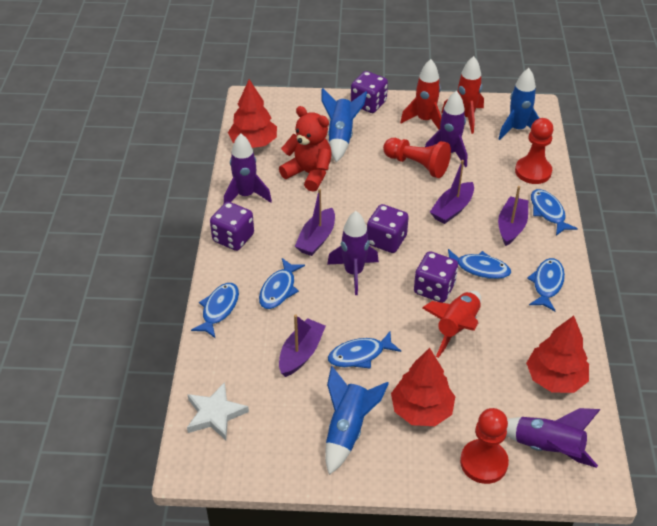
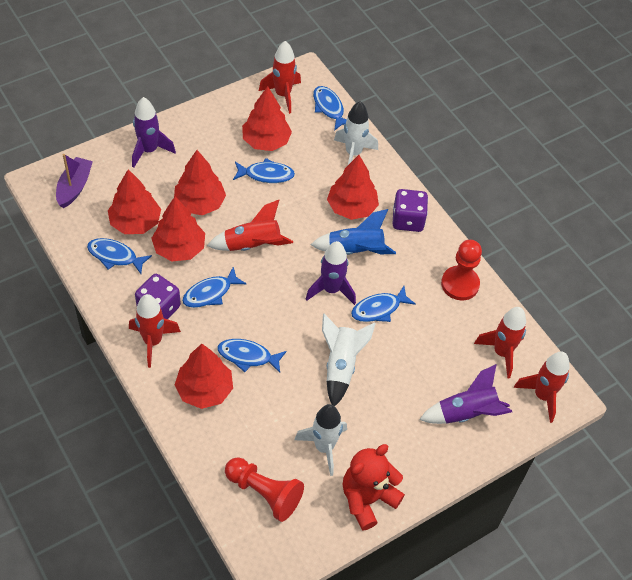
blue rocket: [322,88,367,162] [325,366,389,475] [498,68,539,140] = 3 -> [311,209,396,255] = 1
purple boat: [279,315,326,377] [295,189,335,256] [430,160,474,224] [498,186,528,246] = 4 -> [56,154,93,208] = 1
purple dice: [210,202,254,251] [351,71,388,113] [367,204,409,253] [414,251,458,303] = 4 -> [135,274,181,319] [392,189,428,232] = 2
purple rocket: [224,134,272,203] [327,211,379,295] [425,91,467,167] [506,408,600,468] = 4 -> [132,97,176,168] [306,241,356,305] [419,364,512,424] = 3
red pawn: [383,138,451,178] [460,408,509,484] [515,118,554,184] = 3 -> [225,457,304,522] [441,240,482,300] = 2
red rocket: [400,59,442,130] [422,291,481,358] [441,56,484,134] = 3 -> [129,294,181,368] [207,200,293,251] [259,41,301,114] [474,307,526,379] [514,351,570,423] = 5
red tree: [228,79,277,148] [391,348,455,426] [526,316,589,393] = 3 -> [108,169,161,234] [151,196,205,261] [174,150,226,215] [175,344,233,409] [242,86,292,151] [327,155,379,220] = 6
white rocket: none = 0 -> [294,404,347,476] [322,314,376,406] [334,101,378,165] = 3
white star: [187,382,249,440] = 1 -> none = 0

